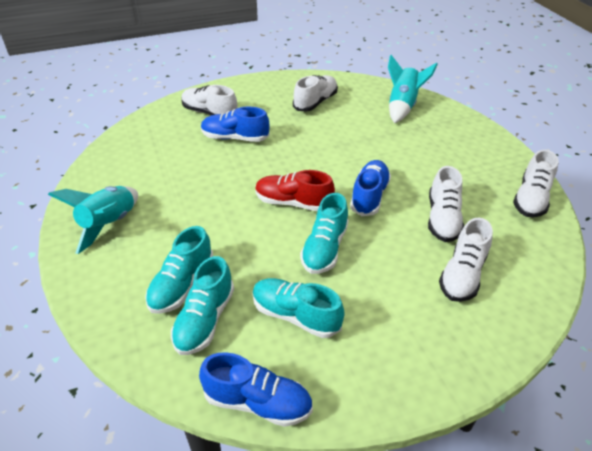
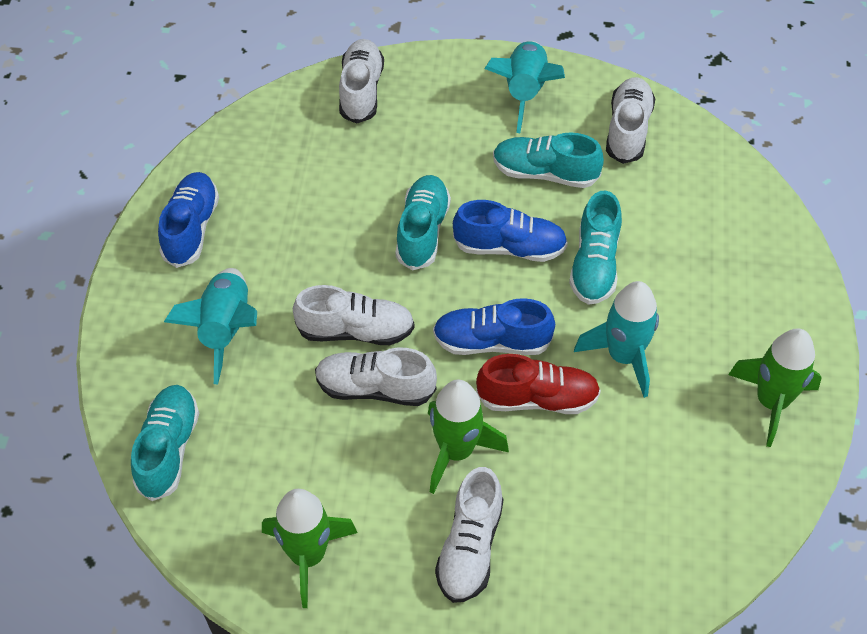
green rocket: none = 0 -> [262,489,357,608] [428,380,509,494] [728,328,822,447] = 3
turquoise rocket: [48,186,138,254] [388,55,438,123] = 2 -> [164,268,257,384] [484,41,565,133] [574,281,659,398] = 3

